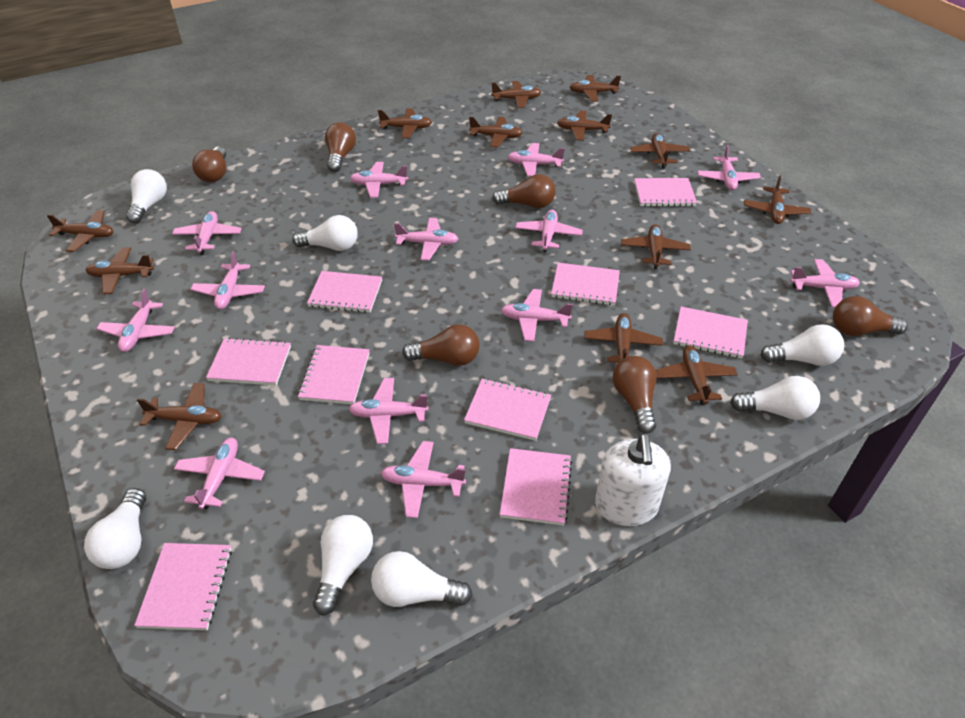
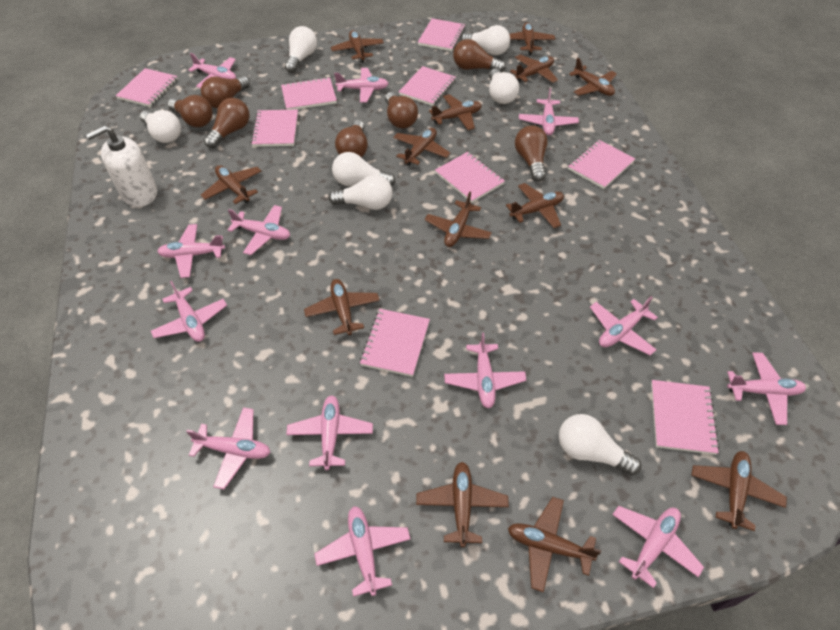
brown light bulb: [192,147,226,182] [325,122,356,172] [402,324,480,366] [492,174,555,208] [613,356,657,433] [833,296,908,336] = 6 -> [168,95,213,127] [201,76,250,108] [204,98,249,148] [335,120,368,157] [385,92,418,128] [453,39,506,72] [515,126,548,182] = 7

